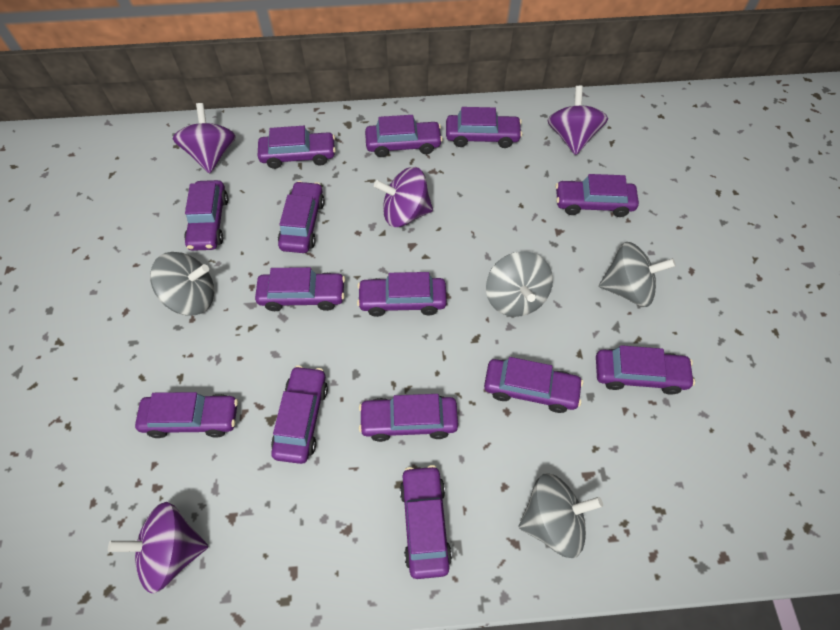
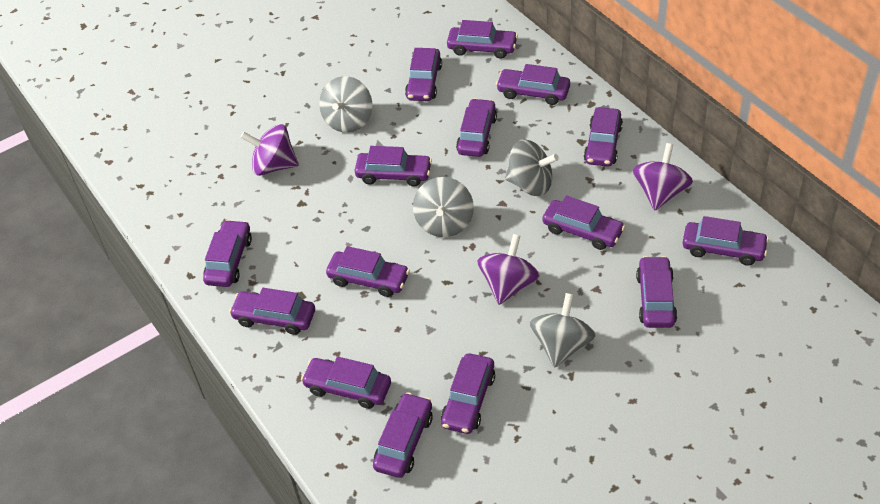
purple car: [135,392,238,438] [184,180,228,251] [255,267,345,311] [258,126,336,169] [271,365,328,464] [278,181,325,253] [357,272,447,317] [359,394,458,442] [365,115,443,157] [400,465,452,579] [446,107,522,148] [484,357,583,413] [556,174,639,217] [596,345,695,395] = 14 -> [203,220,252,287] [229,288,315,335] [301,357,391,409] [326,246,410,297] [354,146,432,187] [373,392,433,478] [405,48,442,101] [441,353,495,434] [447,20,518,59] [456,98,497,157] [496,64,570,105] [543,196,625,250] [584,107,623,166] [636,256,677,328] [683,216,769,266] = 15
purple spinning top: [108,502,208,593] [173,103,236,173] [374,167,433,227] [547,86,608,155] = 4 -> [240,124,299,176] [477,234,539,305] [633,143,693,211] = 3

